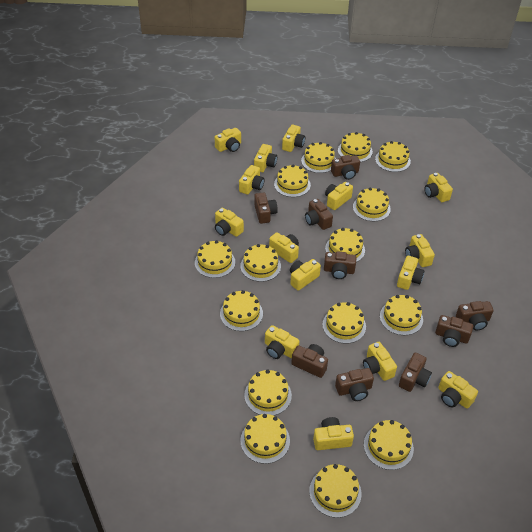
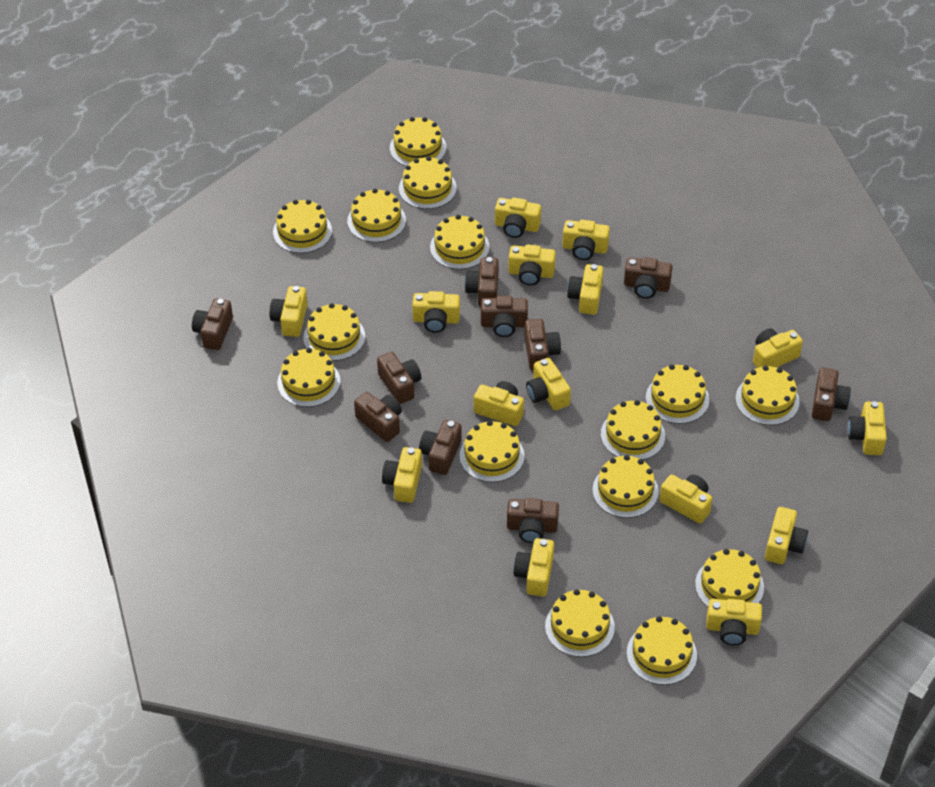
brown camera: [254,193,278,224] [291,344,328,378] [305,199,333,230] [324,251,356,279] [331,155,360,180] [335,368,374,401] [399,353,432,392] [435,315,473,347] [456,301,493,331] = 9 -> [192,299,233,350] [354,392,402,442] [377,352,421,404] [419,420,462,475] [464,257,499,307] [481,296,528,337] [507,498,559,543] [524,319,561,370] [624,257,672,299] [812,368,851,421] = 10

